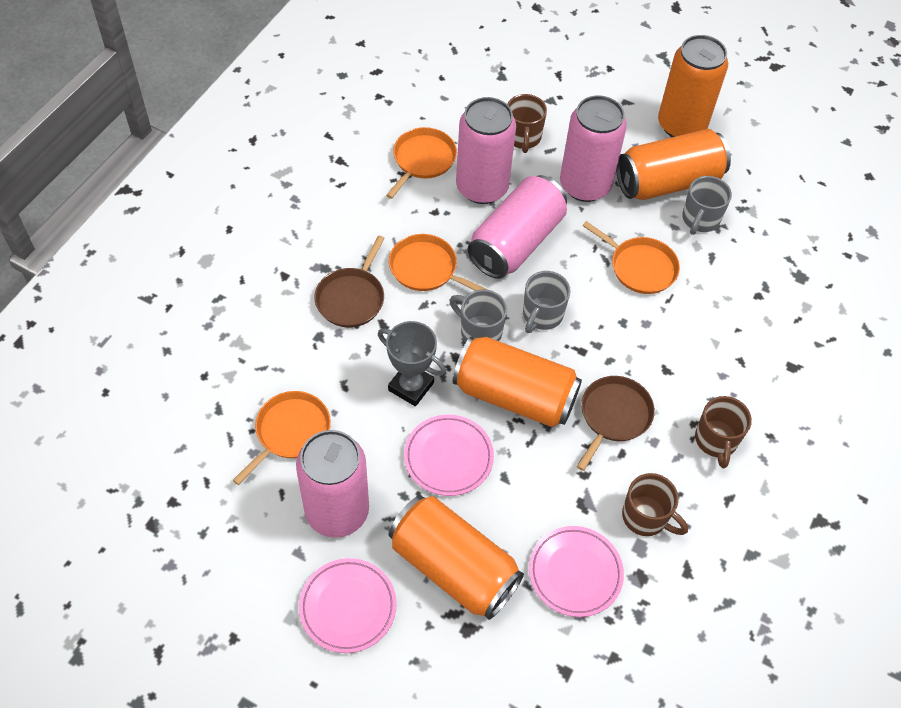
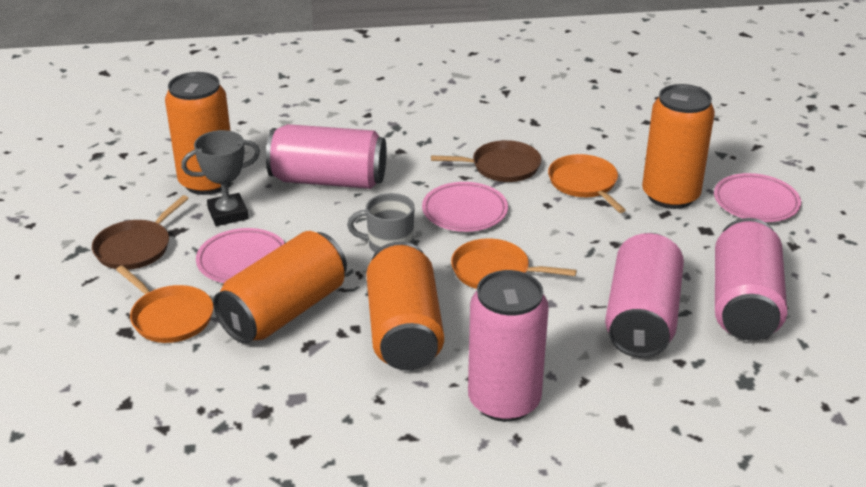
brown mug: [507,94,547,153] [622,473,688,536] [695,396,752,468] = 3 -> none = 0
grey mug: [450,289,507,342] [523,271,571,333] [682,176,732,235] = 3 -> [347,193,414,253] = 1
orange pan: [233,391,331,485] [386,127,457,199] [389,234,488,291] [582,221,680,294] = 4 -> [116,266,213,343] [451,238,577,289] [548,154,626,213] = 3

